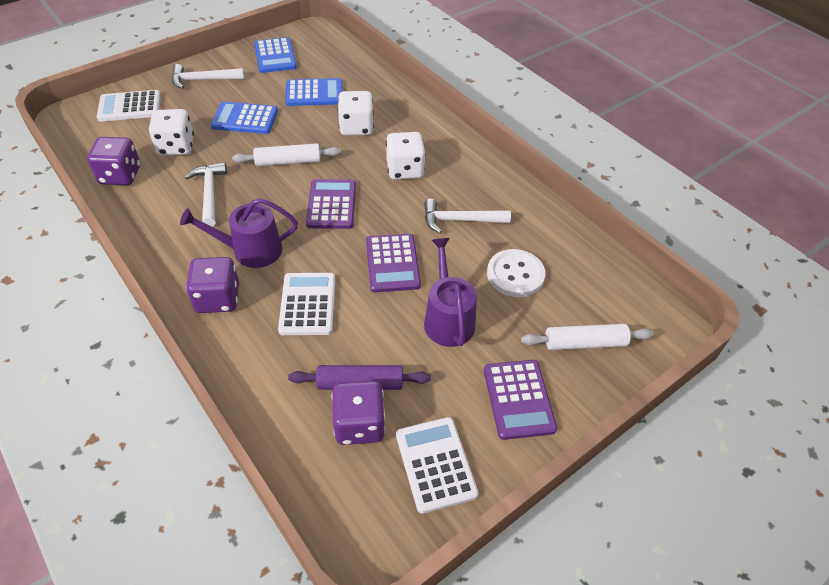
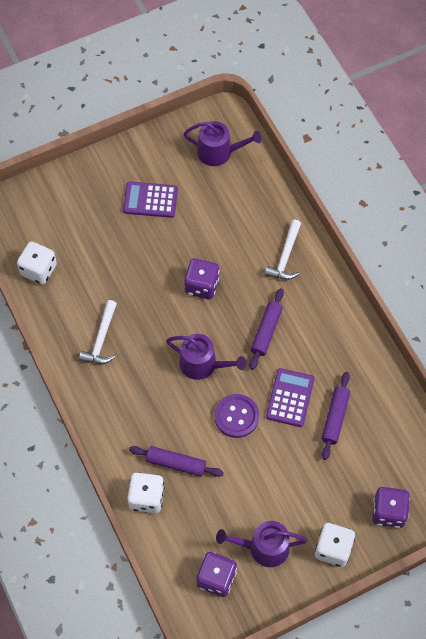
blue calculator: [211,102,278,134] [254,37,297,73] [285,78,343,106] = 3 -> none = 0
purple button: none = 0 -> [214,394,259,438] = 1
purple calculator: [306,179,356,229] [366,233,421,292] [484,360,557,440] = 3 -> [123,182,178,218] [266,368,314,427] = 2
purple rolling pin: [288,365,431,390] = 1 -> [129,446,224,477] [249,288,284,370] [322,372,350,460] = 3
purple watering can: [180,198,298,268] [424,238,477,347] = 2 -> [166,334,246,380] [183,121,261,166] [216,521,308,567] = 3
white button: [487,249,545,297] = 1 -> none = 0
white calculator: [97,90,161,122] [278,273,335,335] [396,417,479,514] = 3 -> none = 0
white hammer: [172,64,245,89] [185,162,227,227] [424,199,511,234] = 3 -> [79,300,117,364] [264,220,301,280] = 2
white rolling pin: [232,143,341,166] [521,324,654,350] = 2 -> none = 0

